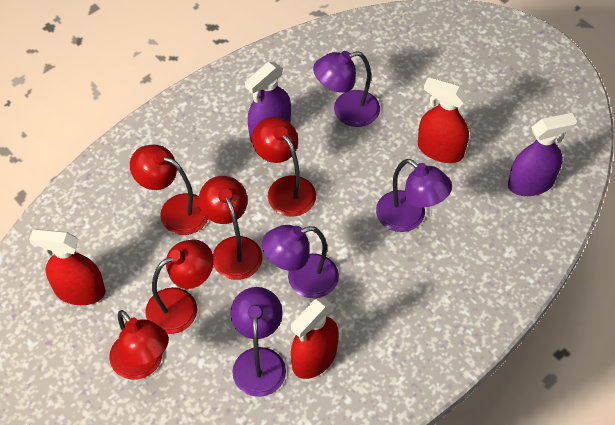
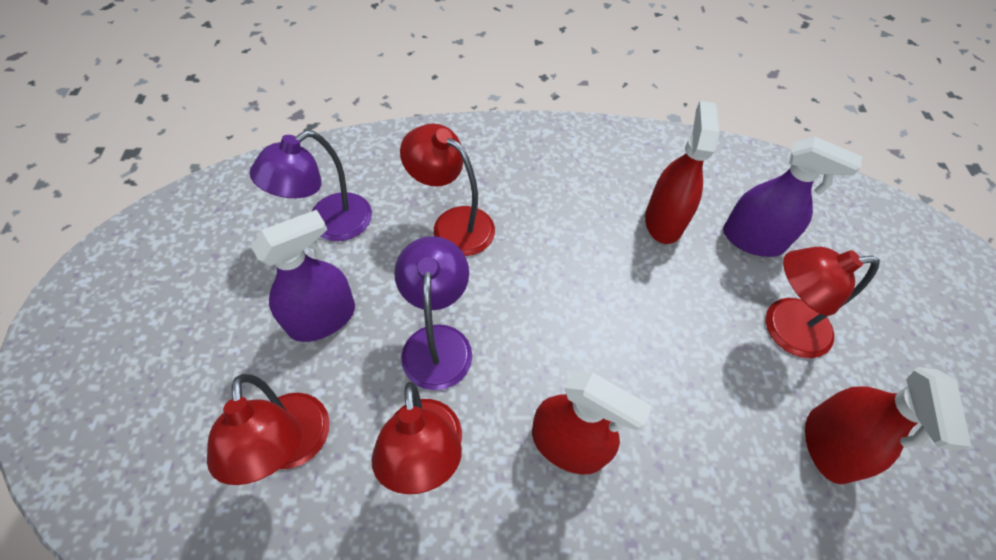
purple lamp: [230,287,286,397] [262,225,339,298] [313,51,380,127] [376,159,452,232] = 4 -> [250,130,372,241] [394,236,472,390] = 2
red lamp: [109,310,169,380] [130,145,208,235] [145,239,214,334] [199,176,262,280] [252,117,316,217] = 5 -> [207,374,329,485] [371,382,462,494] [400,124,495,256] [766,247,880,358] = 4

